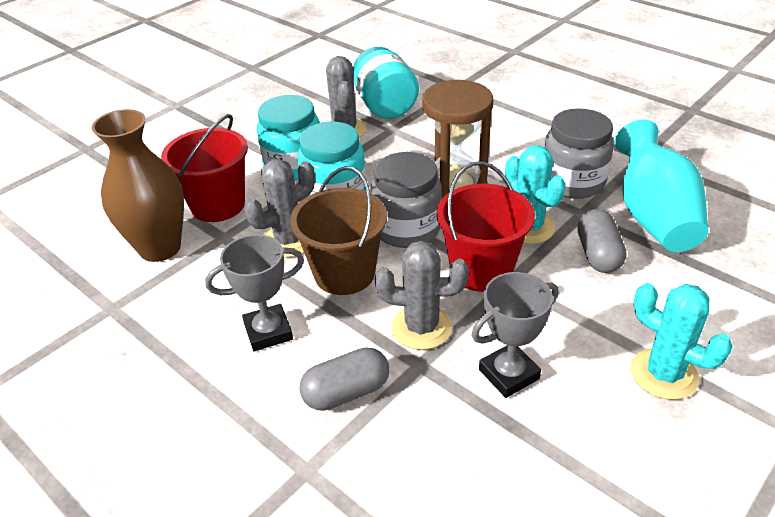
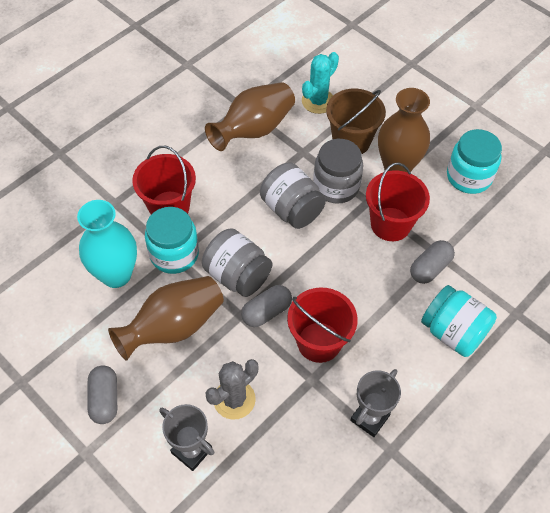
brown hourglass: [422,80,493,198] = 1 -> none = 0
brown vase: [91,109,184,262] = 1 -> [108,276,224,361] [205,82,295,151] [378,88,430,173] = 3
grey cactus: [244,159,315,258] [326,56,367,138] [375,241,469,350] = 3 -> [206,359,258,420] = 1
grey capsule: [299,347,389,411] [577,209,627,273] = 2 -> [88,365,117,424] [241,285,292,327] [410,240,455,284] = 3
grey jar: [371,152,442,248] [544,108,614,199] = 2 -> [202,228,272,297] [260,163,326,229] [313,139,363,204] = 3
red bucket: [161,114,248,222] [436,161,535,292] = 2 -> [132,146,196,214] [287,287,358,363] [366,163,430,241] = 3
turquoise cactus: [505,145,566,244] [631,283,733,400] = 2 -> [302,52,339,114] = 1

